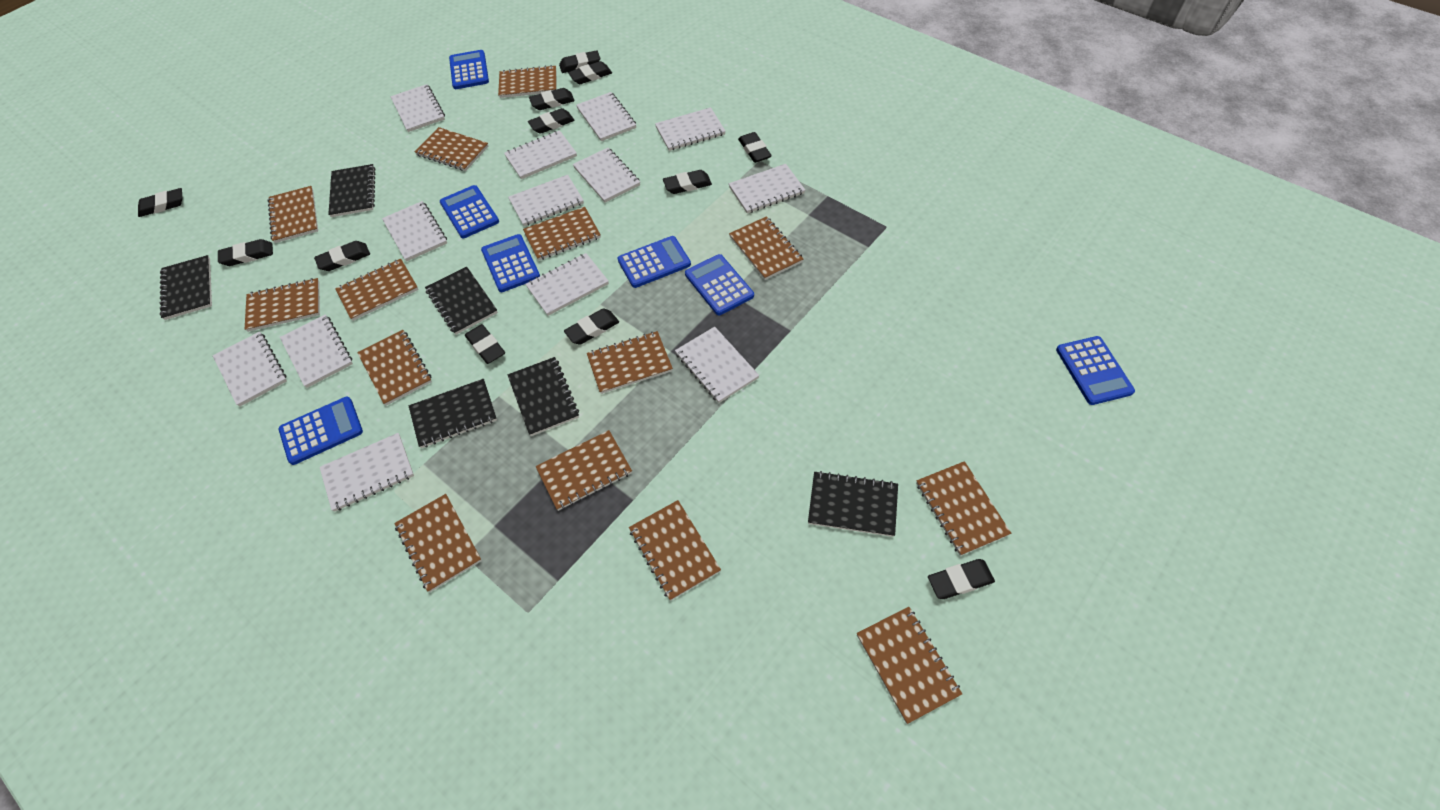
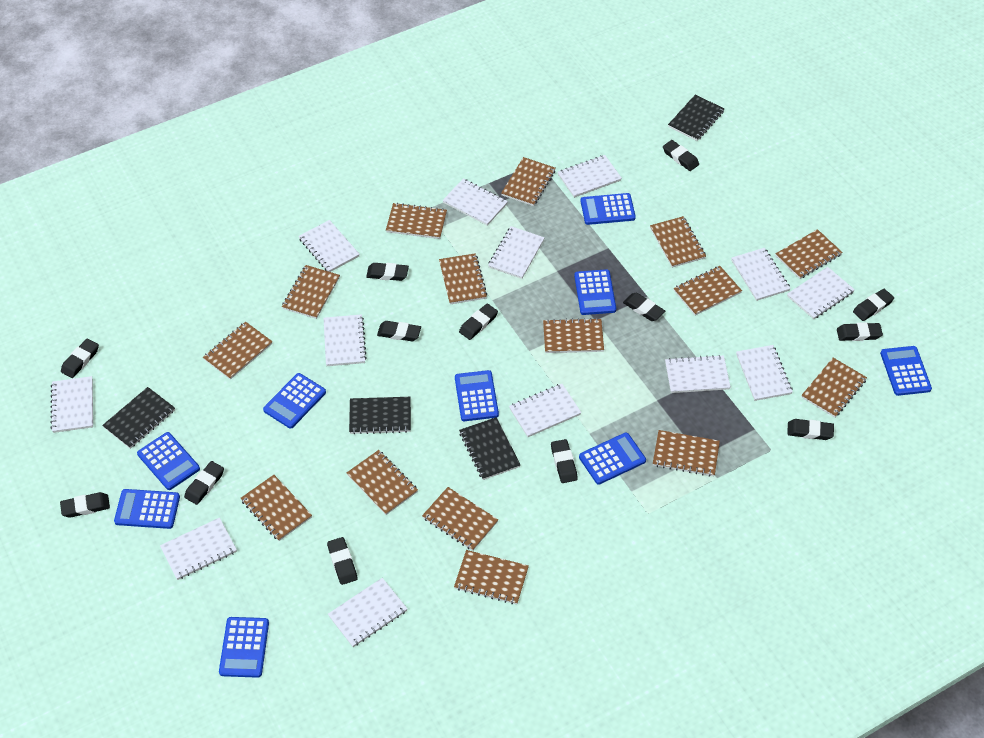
black eraser: [138,188,182,217] [218,239,273,266] [314,241,370,271] [465,324,505,364] [528,108,575,134] [529,88,575,110] [559,50,600,73] [564,309,619,345] [568,61,612,84] [663,170,712,194] [738,132,772,163] [928,559,995,599] = 12 -> [60,492,110,518] [61,339,99,378] [184,461,224,505] [327,537,358,585] [366,263,409,281] [377,321,421,341] [459,304,498,340] [551,439,578,483] [623,293,665,321] [663,140,699,171] [787,419,834,440] [837,322,883,341] [853,289,894,321] = 13
black notebook: [159,255,212,320] [328,164,376,217] [409,379,497,448] [425,267,498,335] [508,357,579,436] [808,471,898,537] = 6 -> [102,387,175,449] [349,397,411,435] [459,417,520,480] [668,95,725,141] = 4
blue calculator: [278,397,363,465] [440,185,499,238] [449,50,489,89] [481,234,540,292] [617,236,691,288] [685,254,754,315] [1056,336,1135,405] = 7 -> [114,489,180,529] [137,432,200,490] [219,617,269,678] [263,373,326,429] [455,370,499,421] [574,269,616,315] [579,432,646,485] [581,193,636,225] [880,346,932,396] = 9
brown notebook: [245,278,320,332] [268,186,318,243] [335,259,419,321] [357,330,432,406] [394,494,482,592] [415,127,488,171] [498,65,557,98] [523,207,601,261] [536,430,632,511] [587,331,673,394] [629,500,721,601] [729,216,803,280] [857,607,962,724] [916,461,1011,556] = 14 -> [203,322,273,380] [240,475,312,541] [282,265,340,319] [347,450,418,515] [386,203,447,239] [422,487,498,551] [439,253,487,304] [454,550,529,604] [501,157,555,206] [543,318,604,353] [650,216,706,268] [653,430,720,477] [673,266,742,315] [776,229,842,279] [801,358,867,418] = 15

